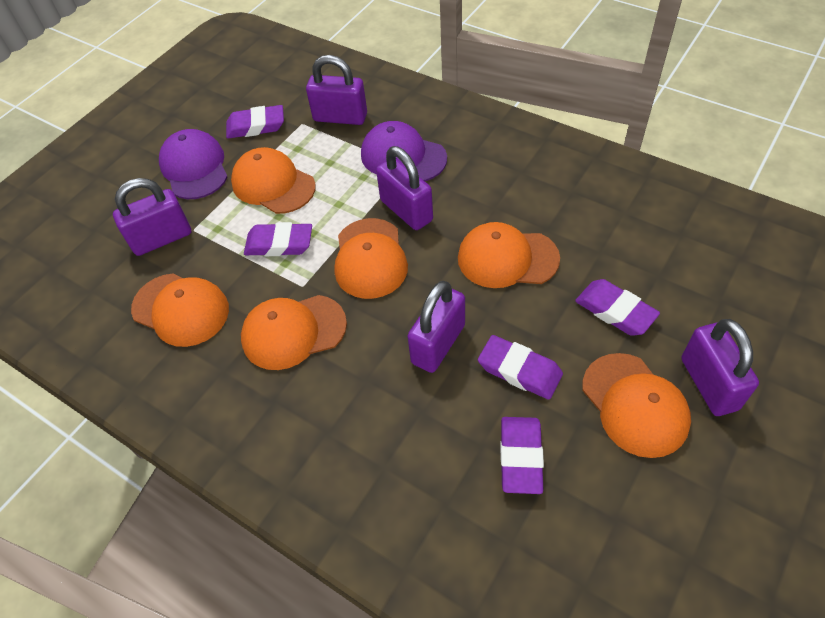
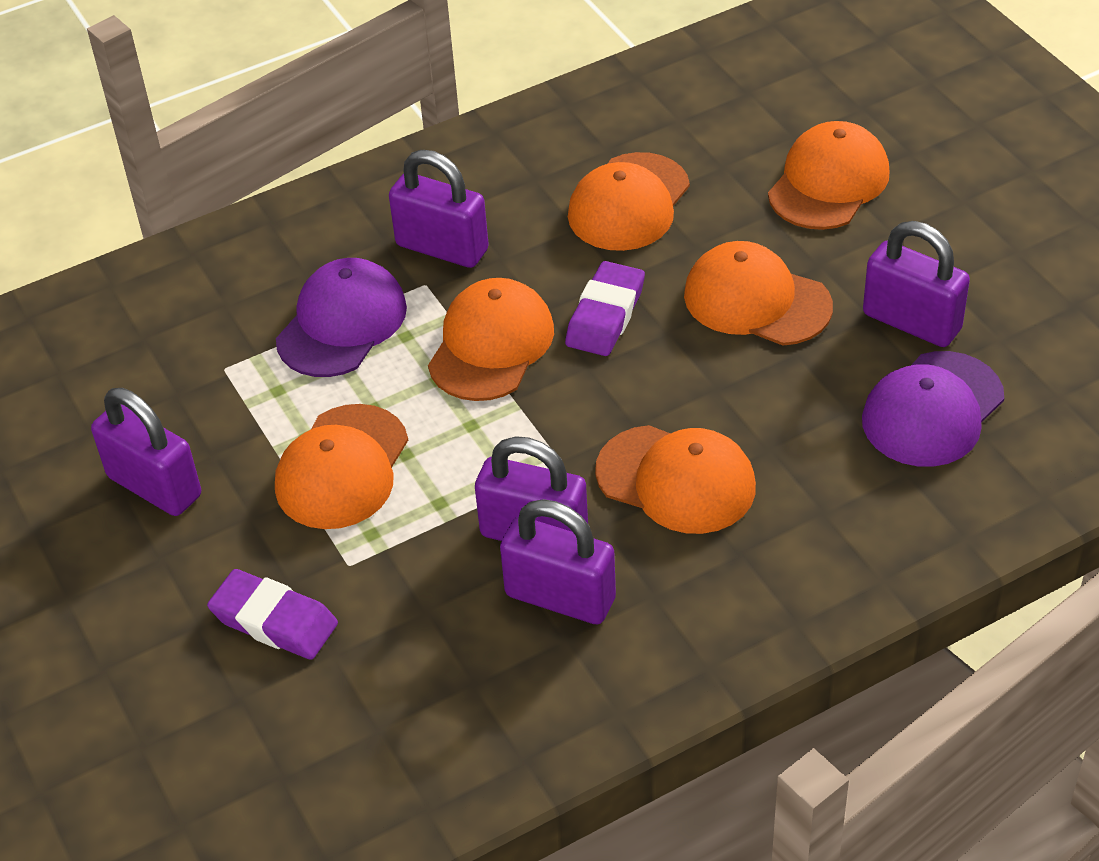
purple eraser: [226,105,284,139] [244,222,312,256] [478,335,563,400] [500,417,544,494] [575,279,660,336] = 5 -> [207,569,338,660] [565,261,645,356] = 2

